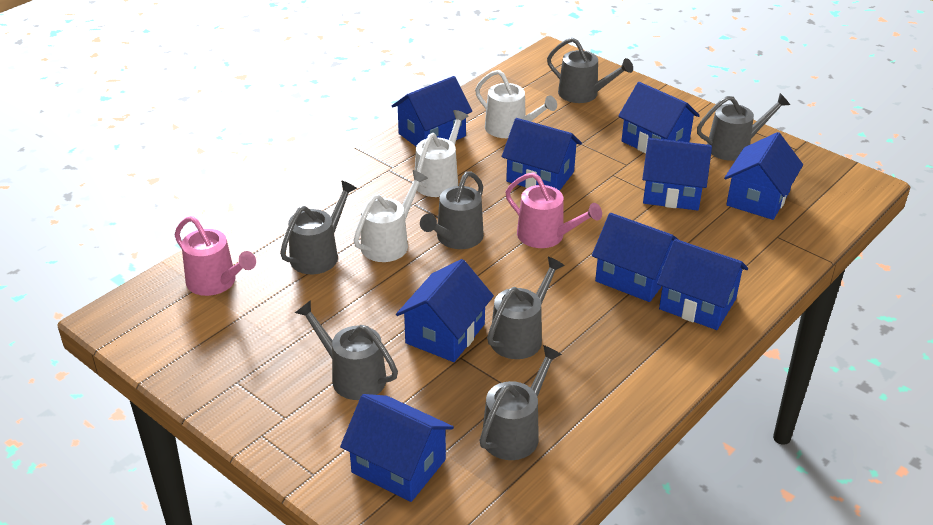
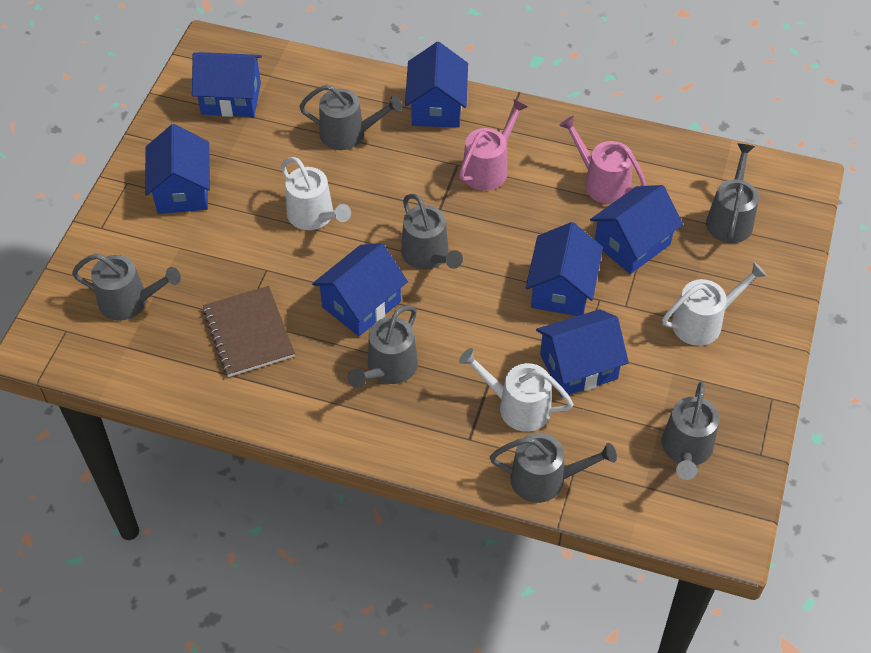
blue house: [340,394,454,502] [392,76,472,146] [396,259,494,362] [502,118,582,191] [592,213,679,302] [618,82,700,154] [642,138,712,211] [657,239,748,330] [724,132,803,220] = 9 -> [145,124,210,214] [192,52,262,117] [312,243,408,336] [405,42,468,127] [526,222,603,316] [536,309,629,397] [590,185,683,274] = 7
brown notebook: none = 0 -> [203,286,295,377] = 1

